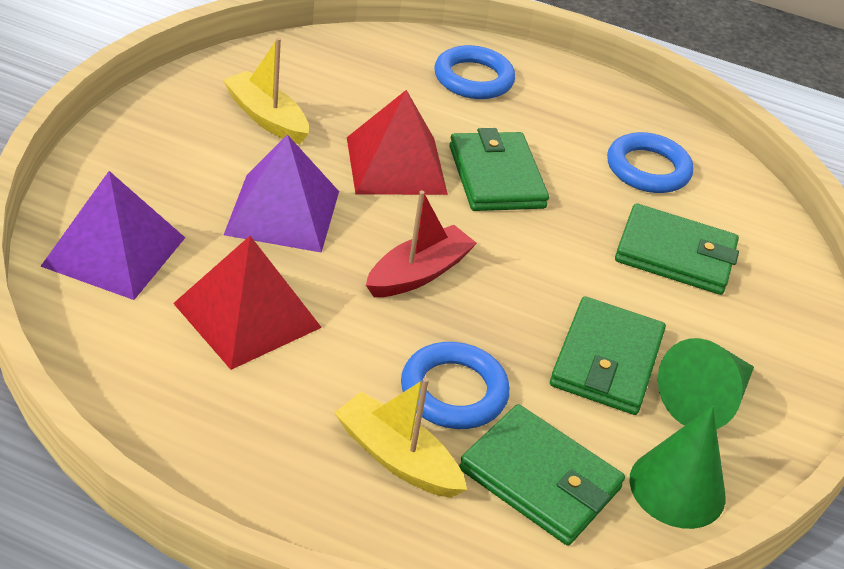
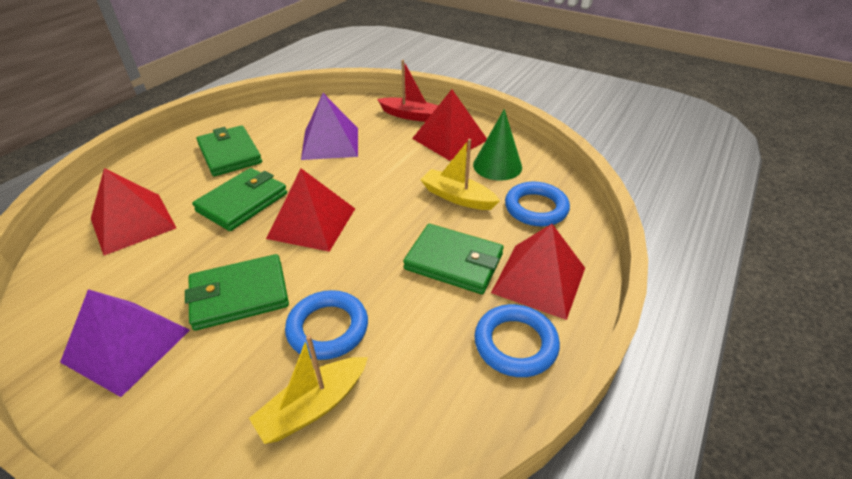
green cone: [629,406,726,529] [658,338,754,429] = 2 -> [473,109,522,181] = 1
red pyramid: [173,236,322,370] [347,90,448,195] = 2 -> [91,168,176,255] [266,168,355,252] [412,89,487,161] [491,224,585,320] = 4

